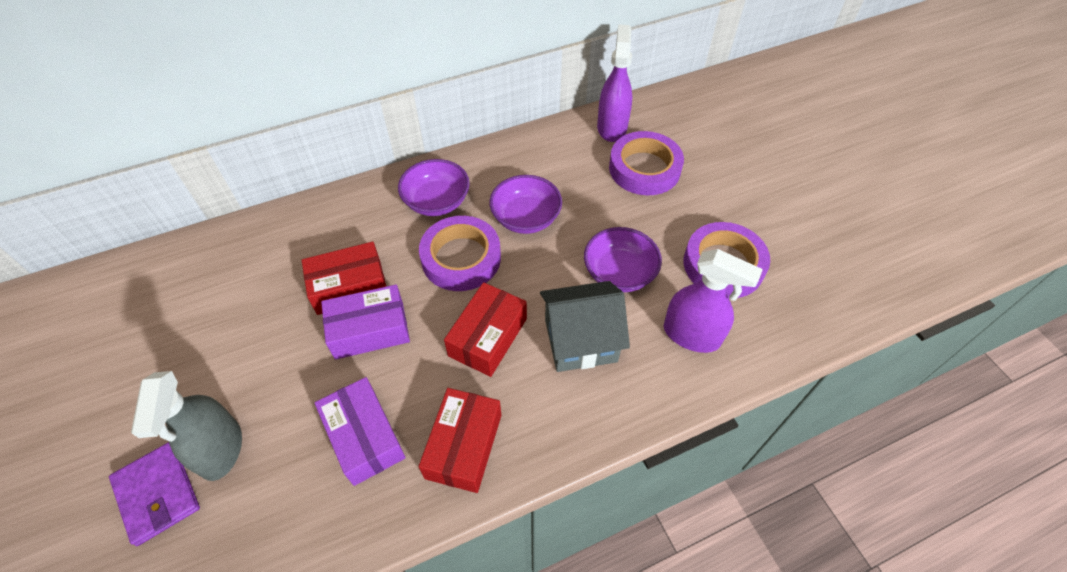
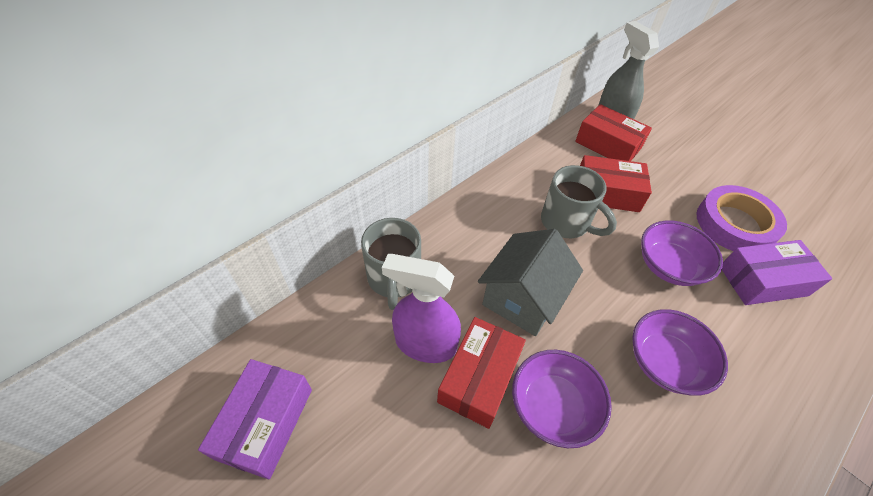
grey mug: none = 0 -> [361,218,421,310] [541,165,617,238] = 2
purple spray bottle: [597,24,632,142] [664,249,763,353] = 2 -> [382,254,461,363] = 1
purple tape: [419,216,501,291] [609,131,684,195] [684,222,770,299] = 3 -> [696,185,787,251] = 1
purple wallet: [109,442,200,546] = 1 -> none = 0

